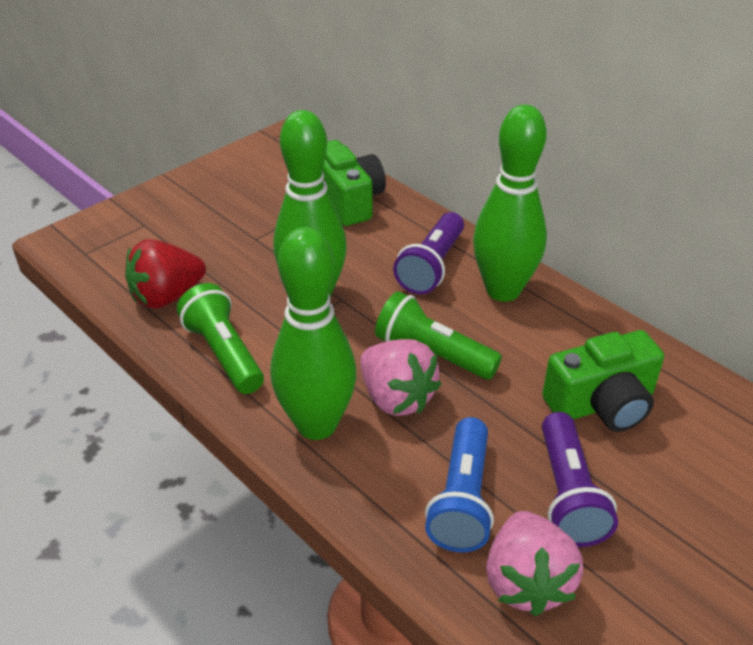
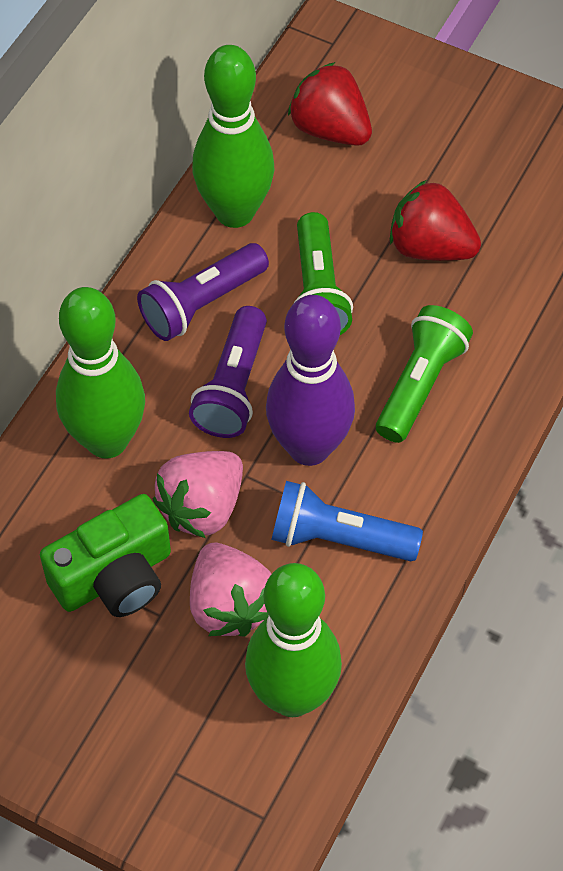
green camera: [322,140,386,226] [542,330,664,432] = 2 -> [40,494,171,617] = 1
purple bowling pin: none = 0 -> [266,295,355,466] = 1
red strawberry: [125,239,206,309] = 1 -> [288,62,372,146] [390,180,481,261] = 2

